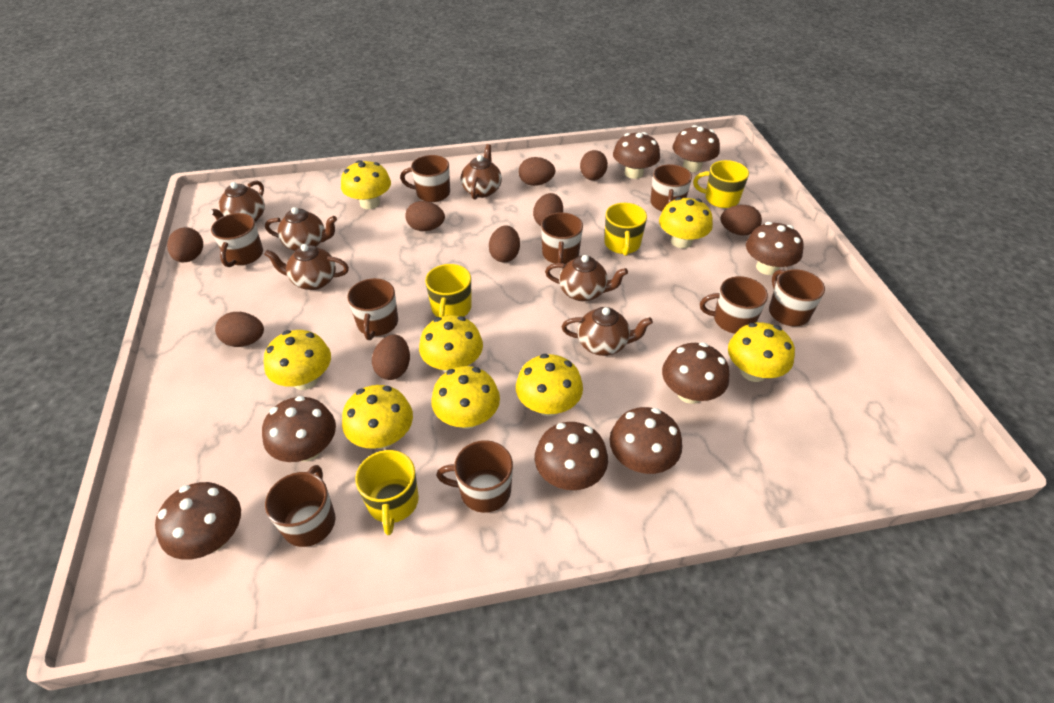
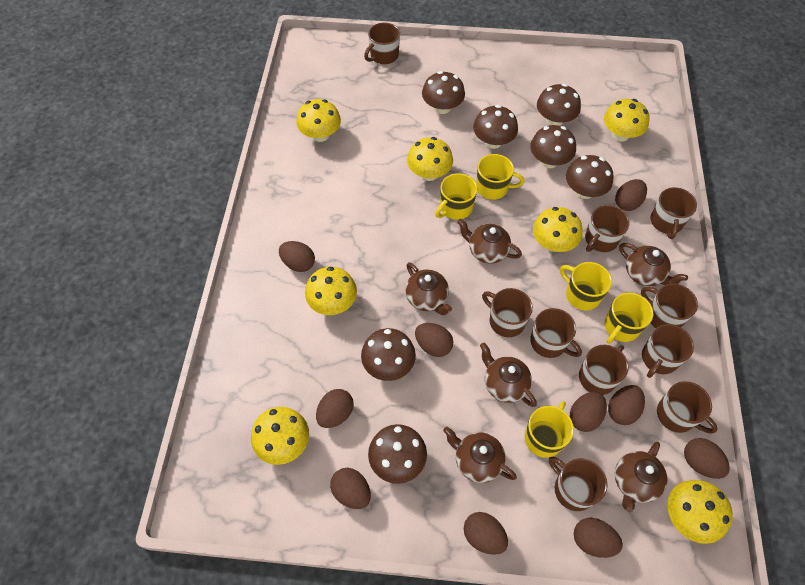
brown egg: [167,227,203,262] [215,312,264,347] [372,335,410,380] [405,201,445,231] [489,226,520,262] [519,157,556,186] [533,193,563,226] [580,150,608,180] [721,205,762,236] = 9 -> [279,241,315,272] [316,389,354,428] [330,468,371,509] [415,323,453,357] [464,512,508,555] [570,392,607,432] [574,518,623,558] [608,385,645,425] [615,179,647,211] [684,438,730,479] = 10
brown mug: [211,213,263,267] [265,465,335,547] [347,278,398,340] [400,155,450,202] [436,440,513,513] [541,212,583,264] [650,164,692,211] [700,276,768,334] [769,269,825,326] = 9 -> [364,23,400,64] [482,288,533,337] [530,308,582,358] [549,457,608,511] [579,345,629,395] [585,205,629,252] [641,284,698,328] [642,324,694,378] [651,187,697,239] [657,381,718,434] = 10
brown mushroom: [155,482,241,560] [262,396,336,462] [535,422,608,490] [610,407,682,474] [613,132,660,179] [662,342,729,404] [673,125,720,172] [746,222,804,275] = 8 -> [361,328,416,381] [368,424,427,484] [422,71,465,114] [473,105,518,149] [530,125,576,168] [537,84,581,126] [566,155,614,199] = 7
yellow mug: [355,450,419,535] [425,264,472,317] [604,203,647,256] [693,160,749,208] = 4 -> [435,173,477,220] [476,154,524,200] [525,401,574,458] [560,262,612,310] [605,293,653,344] = 5
yellow mushroom: [264,330,331,390] [341,160,391,209] [342,385,413,449] [419,315,483,373] [431,366,500,429] [516,354,583,416] [659,197,713,248] [728,322,795,382] = 8 -> [251,407,309,465] [296,99,341,142] [305,267,357,315] [407,137,453,181] [533,207,582,252] [604,99,649,142] [668,480,733,544] = 7

